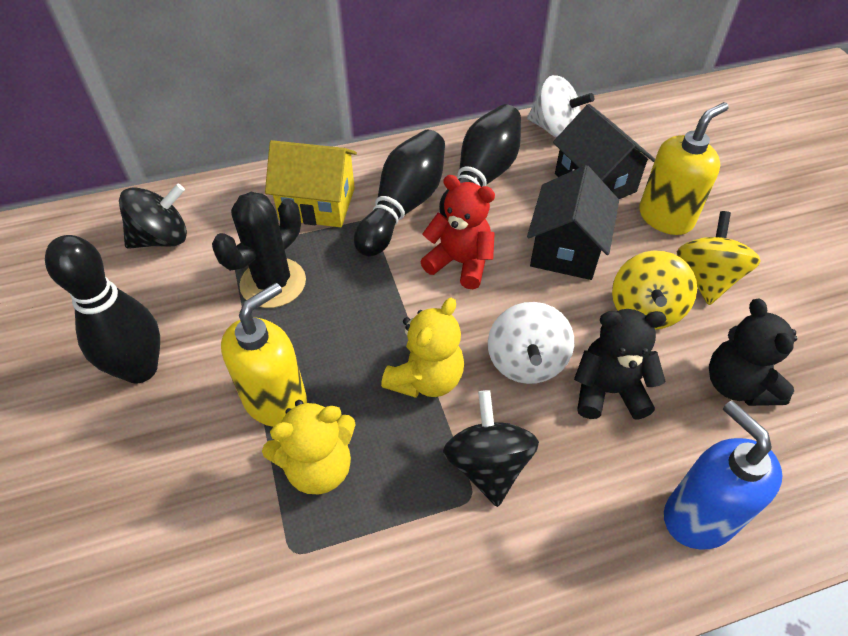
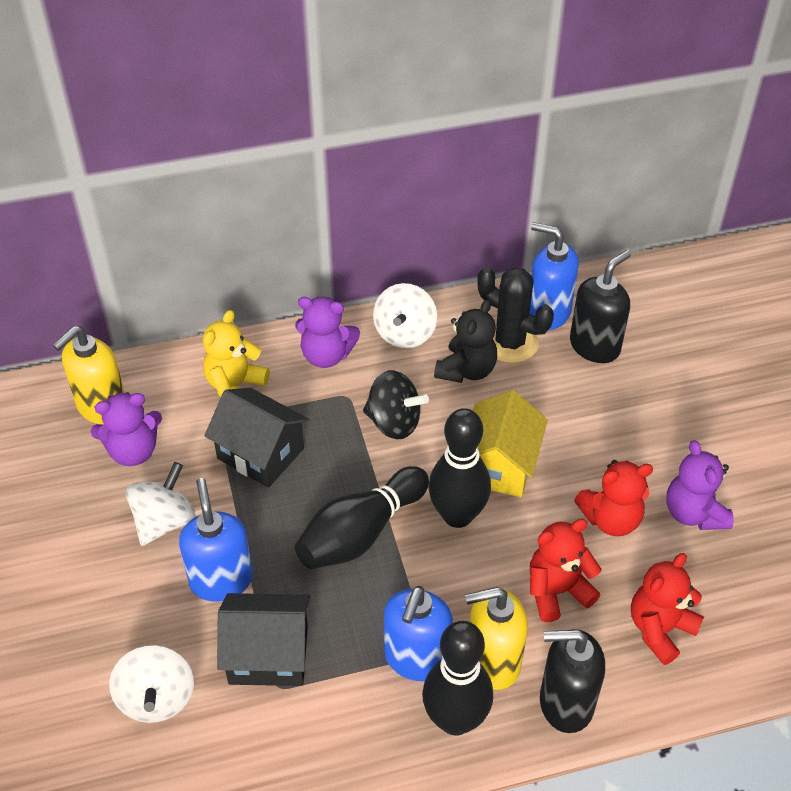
black soap dispenser: none = 0 -> [540,629,605,733] [570,250,631,363] = 2
black spinning top: [119,183,187,249] [443,390,539,507] = 2 -> [363,370,429,439] = 1
black teddy bear: [574,309,666,420] [709,298,797,406] = 2 -> [434,300,497,383] = 1
blue soap dispenser: [664,400,783,549] = 1 -> [179,478,253,601] [384,586,453,681] [529,222,579,330] = 3
purple teddy bear: none = 0 -> [91,392,162,466] [295,297,360,368] [667,440,734,530] = 3
red teddy bear: [420,175,495,289] = 1 -> [530,519,601,622] [574,460,653,536] [631,553,704,665] = 3
white spinning top: [488,302,574,384] [527,75,594,138] = 2 -> [109,645,194,723] [126,462,195,546] [373,283,437,348] = 3
yellow spinning top: [612,250,697,330] [676,211,761,305] = 2 -> none = 0
yellow teddy bear: [262,400,356,494] [381,298,464,398] = 2 -> [203,310,270,397] = 1

